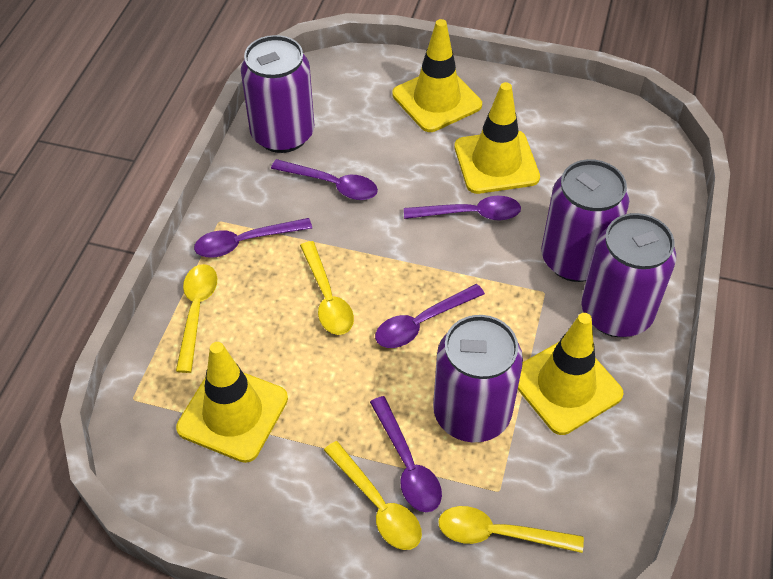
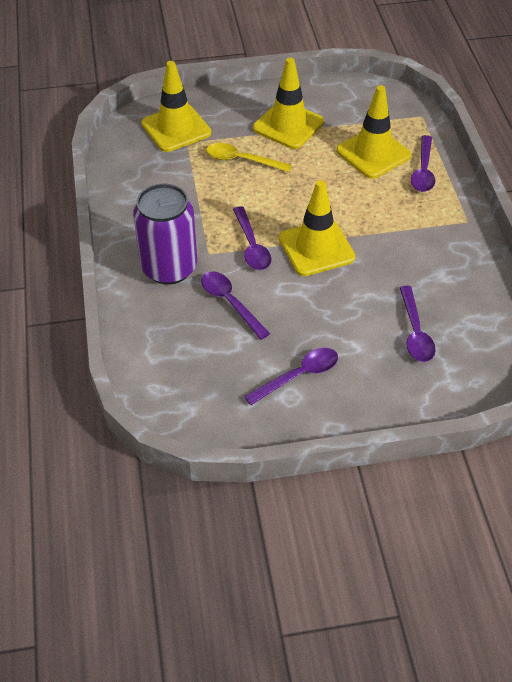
purple can: [241,35,314,153] [433,315,523,443] [541,159,629,282] [581,213,676,337] = 4 -> [133,183,197,285] = 1
yellow spoon: [176,264,217,373] [300,241,354,335] [324,441,422,550] [438,506,584,553] = 4 -> [206,143,292,172] = 1

